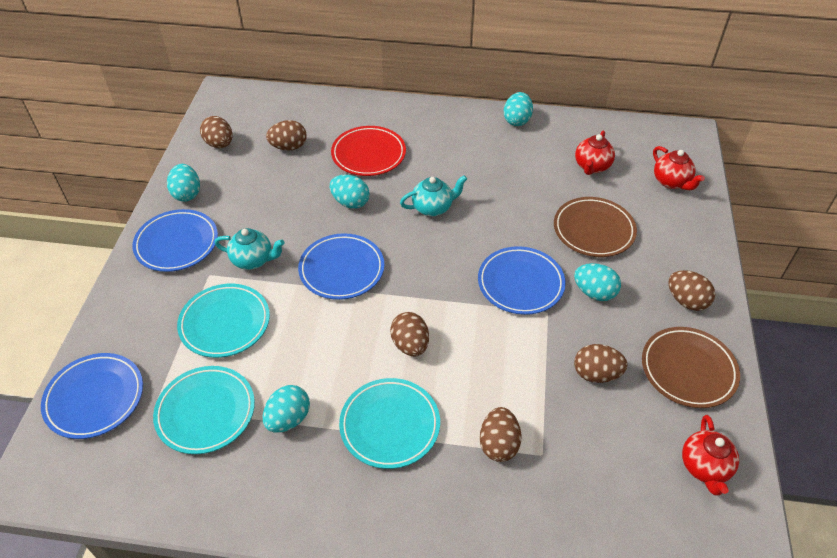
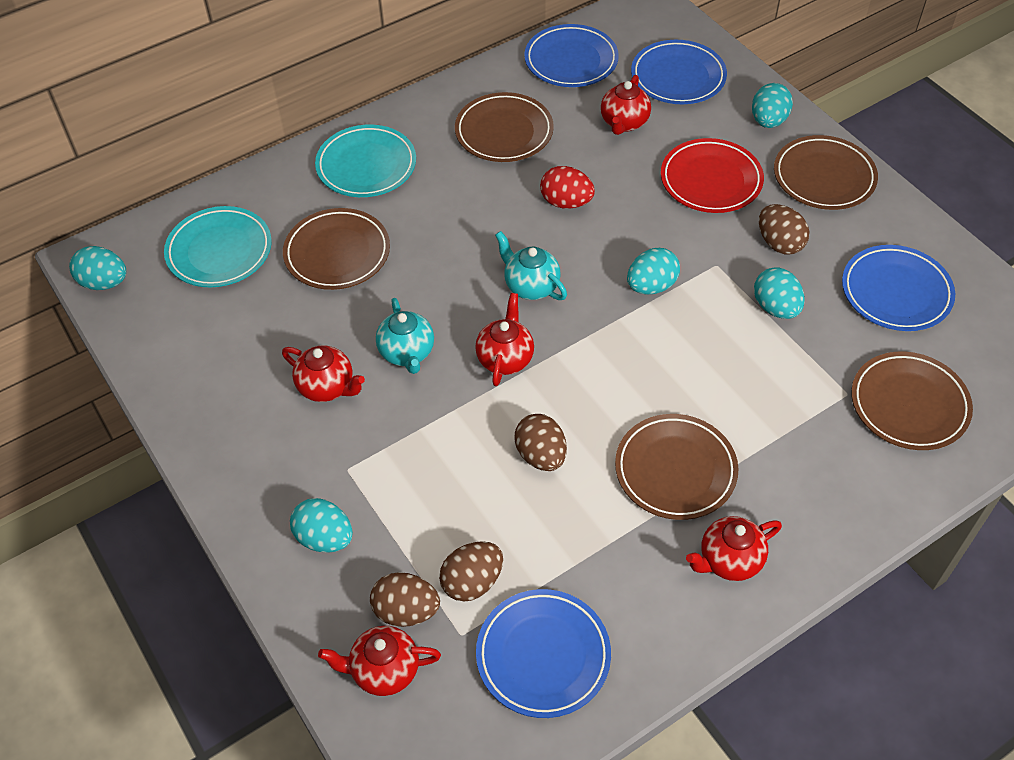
brown egg: [200,116,233,148] [266,120,307,151] [390,312,429,356] [480,407,521,462] [574,344,627,383] [668,270,715,311] = 6 -> [370,572,440,627] [439,541,503,602] [514,414,567,471] [759,204,810,255] = 4
brown plate: [554,197,637,257] [642,327,740,408] = 2 -> [283,208,390,290] [455,92,554,162] [615,414,738,520] [774,135,878,210] [851,352,973,450] = 5
red egg: none = 0 -> [540,166,595,209] = 1
red teapot: [575,131,615,175] [653,146,705,190] [682,415,739,496] = 3 -> [282,346,365,402] [318,626,441,696] [475,293,534,386] [601,75,651,135] [686,516,782,581] = 5
turquoise plate: [153,366,255,454] [177,284,270,358] [339,378,440,469] = 3 -> [164,206,272,287] [315,125,416,197] = 2

